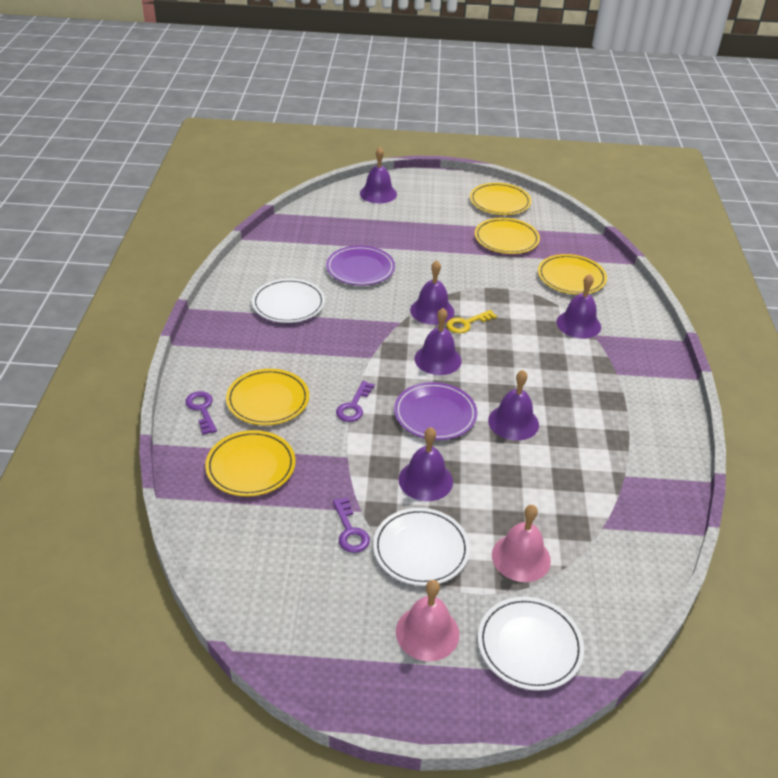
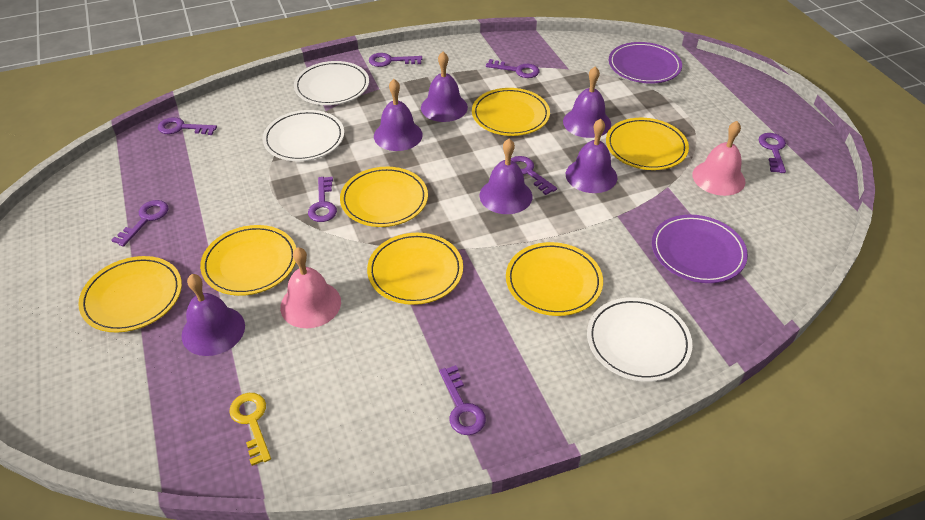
purple key: [185,391,217,435] [333,497,370,553] [336,381,375,422] = 3 -> [112,200,168,247] [158,117,217,135] [308,177,337,222] [369,53,422,67] [439,365,486,435] [486,59,539,78] [511,156,557,195] [759,133,786,173] = 8
yellow plate: [205,430,296,497] [226,369,309,425] [470,183,531,215] [475,218,540,254] [538,254,607,294] = 5 -> [78,256,182,332] [200,225,296,296] [340,167,428,227] [367,233,463,305] [472,88,550,136] [506,242,603,316] [606,118,689,170] = 7

